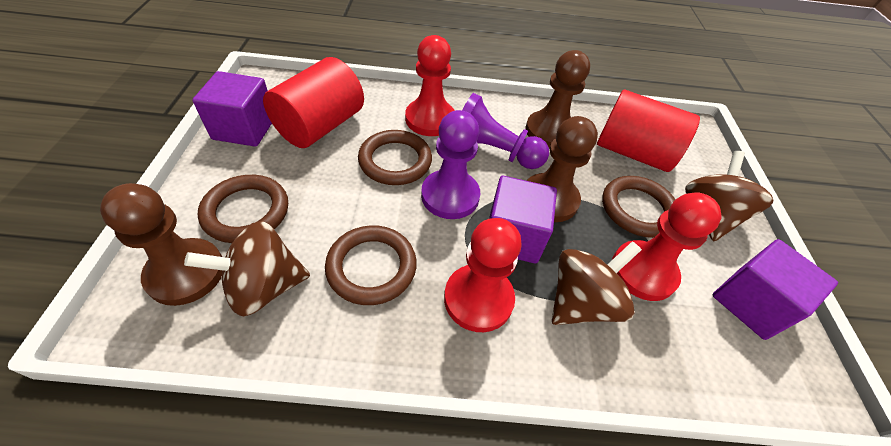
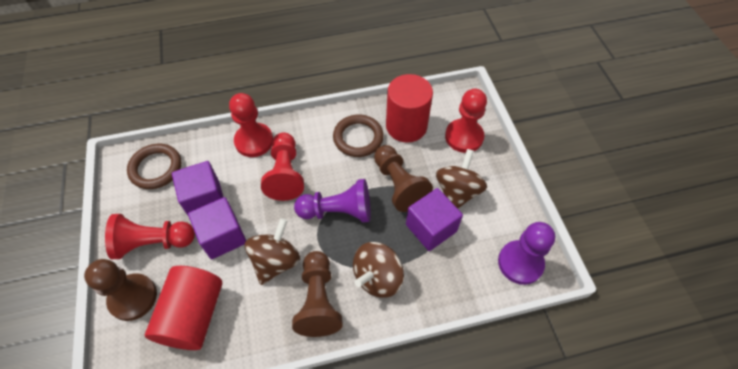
brown ring: [198,175,288,243] [325,225,417,305] [358,130,432,185] [602,176,675,238] = 4 -> [127,144,181,189] [333,115,384,157] = 2
red pawn: [405,35,455,136] [444,218,522,332] [612,192,721,301] = 3 -> [105,214,195,259] [229,93,273,157] [261,132,304,201] [445,89,487,153] = 4

